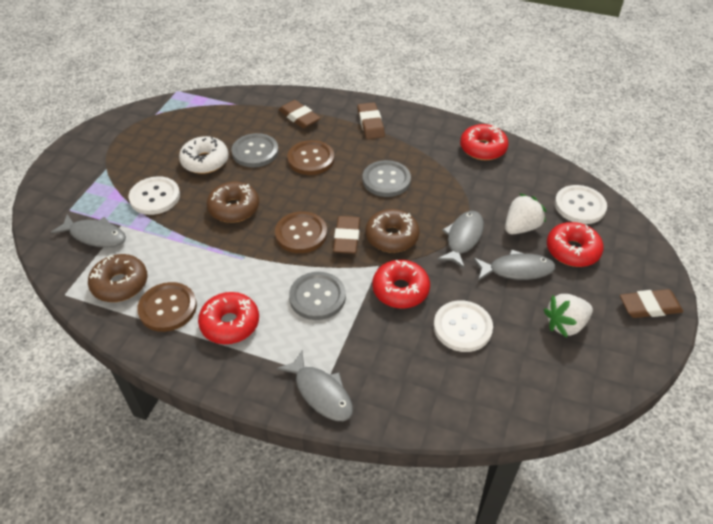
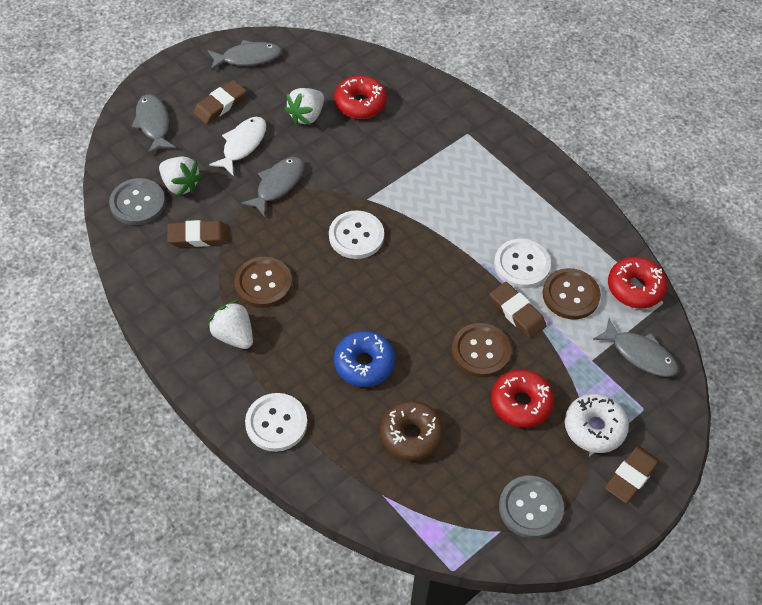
blue donut: none = 0 -> [334,331,395,387] = 1
brown donut: [88,254,148,302] [207,182,259,223] [365,209,419,253] = 3 -> [380,401,444,461] = 1
grey button: [232,133,279,168] [289,272,346,320] [362,160,411,197] = 3 -> [109,178,165,225] [499,476,564,539] = 2
red donut: [198,292,259,344] [372,260,430,309] [460,124,509,160] [547,222,604,267] = 4 -> [334,76,387,119] [491,370,554,428] [608,257,667,308] = 3
white fish: none = 0 -> [209,117,266,176] = 1
white strawberry: [505,193,546,234] [544,294,593,338] = 2 -> [159,156,203,196] [207,300,253,349] [284,88,324,125] = 3

